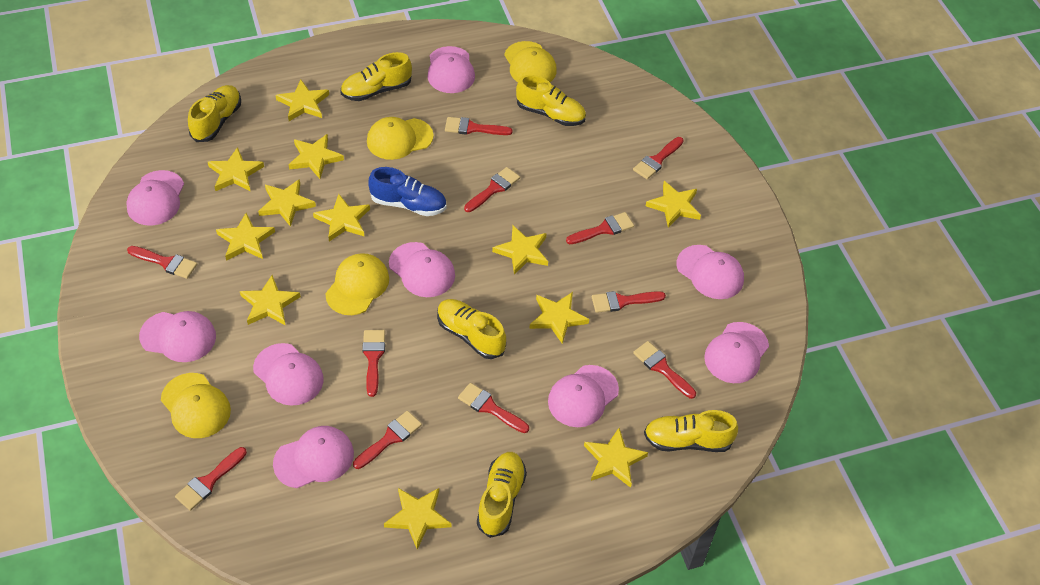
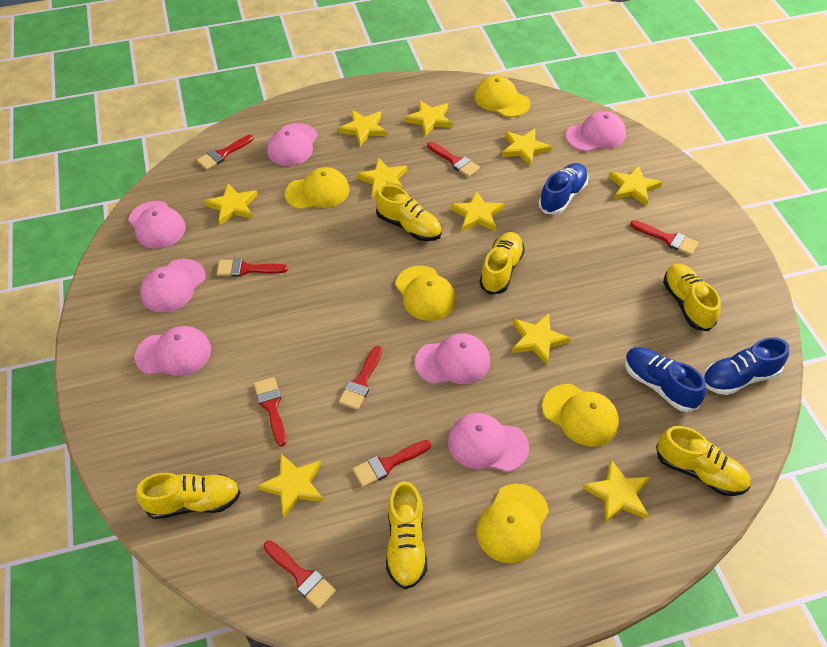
blue shoe: [368,167,446,216] = 1 -> [538,163,588,215] [625,347,706,412] [703,337,789,395] = 3
pink cap: [126,170,184,226] [139,311,216,362] [253,343,324,406] [273,426,354,488] [389,242,455,297] [428,46,475,93] [548,365,619,427] [677,245,744,299] [704,322,769,383] = 9 -> [128,201,186,248] [135,326,211,376] [140,259,206,313] [267,123,318,166] [415,334,490,384] [448,413,529,472] [566,111,626,152] = 7
red brush: [127,246,197,279] [175,447,247,511] [353,411,422,469] [362,330,385,397] [445,117,513,135] [458,383,529,433] [464,167,520,212] [566,212,634,244] [592,291,666,313] [633,137,684,179] [633,341,696,399] = 11 -> [197,135,253,170] [217,259,288,277] [254,377,286,446] [264,540,336,609] [339,346,382,410] [353,440,431,487] [427,142,480,177] [630,220,698,255] = 8
yellow cap: [161,373,231,438] [325,253,389,315] [367,117,434,160] [504,41,557,82] = 4 -> [285,167,350,209] [395,265,456,321] [474,76,530,117] [476,484,549,563] [542,384,619,446] = 5
yellow star: [208,147,264,192] [216,213,275,261] [240,275,301,326] [258,179,316,227] [276,80,329,121] [289,134,344,179] [313,194,370,242] [384,488,451,549] [492,226,548,275] [529,292,589,344] [584,428,648,488] [646,181,701,228] = 12 -> [205,183,258,225] [257,454,323,518] [338,110,387,146] [357,158,407,198] [405,100,453,136] [451,190,504,232] [502,129,551,167] [512,313,571,365] [583,459,650,523] [609,165,662,206] = 10

